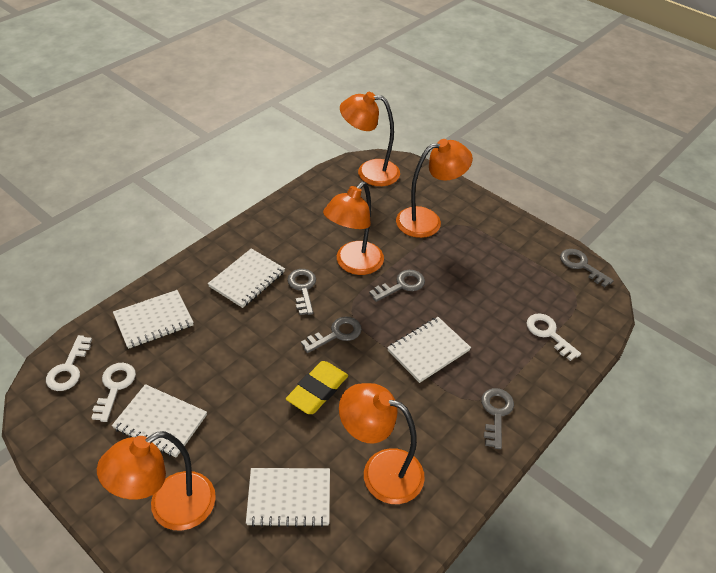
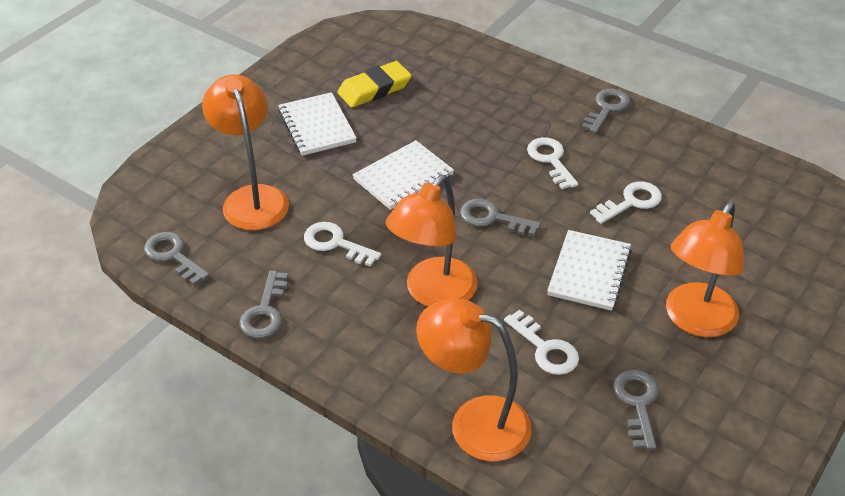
orange lamp: [97,431,216,531] [323,182,384,275] [339,383,425,504] [340,92,400,186] [396,139,473,238] = 5 -> [202,74,289,230] [386,175,477,307] [416,299,532,461] [666,202,744,337] = 4
white key: [46,335,92,391] [91,363,136,422] [526,313,581,361] = 3 -> [304,222,381,267] [504,310,579,375] [527,137,578,189] [590,181,662,224] = 4
white notebook: [112,384,207,458] [113,290,194,349] [208,248,285,308] [246,468,330,527] [387,317,471,383] = 5 -> [278,92,357,156] [353,140,454,210] [547,230,632,311] = 3

